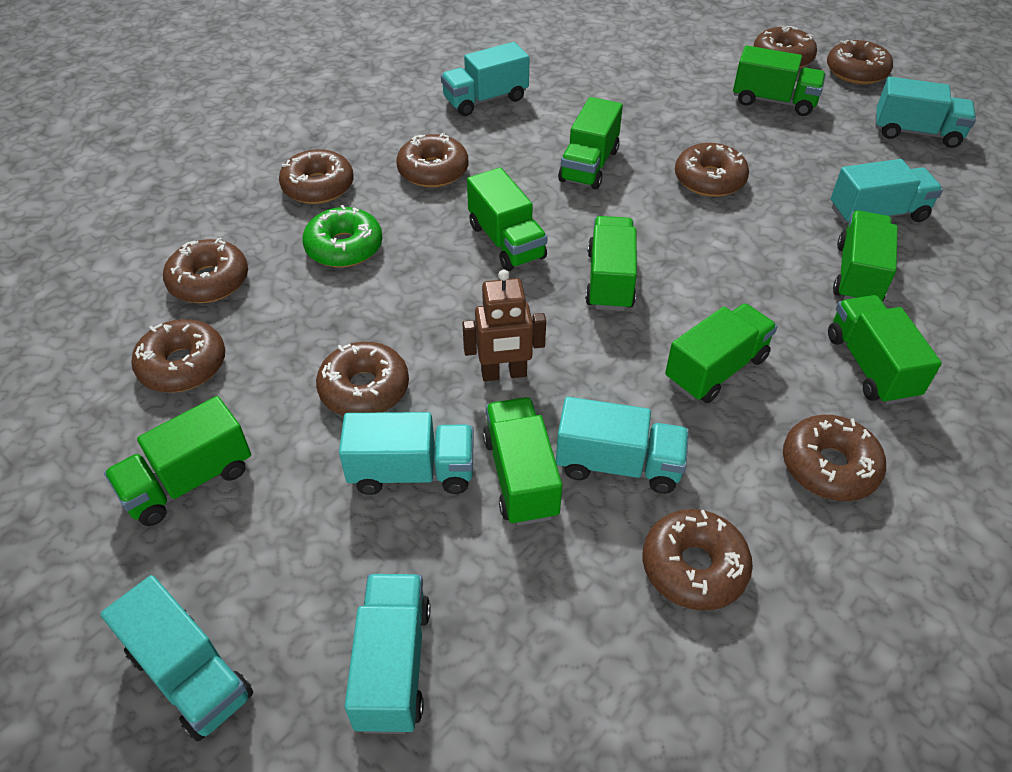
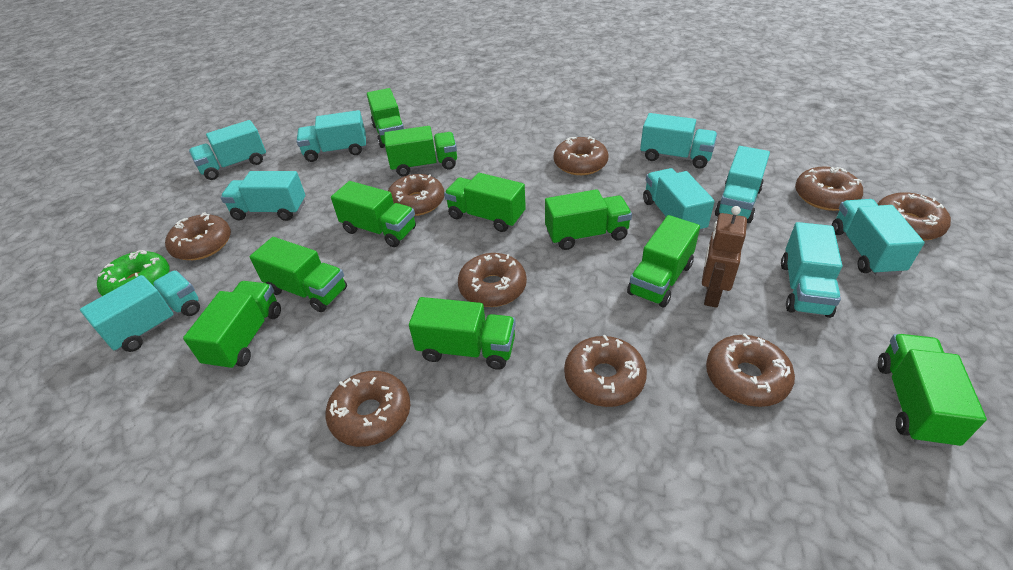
brown donut: [131,319,225,393] [163,238,248,303] [279,149,354,204] [316,342,409,416] [396,133,468,187] [643,509,753,611] [675,143,749,197] [753,26,817,69] [783,415,886,501] [827,40,893,85] = 10 -> [165,212,231,260] [325,371,410,447] [388,174,444,216] [458,253,527,307] [554,136,608,175] [564,335,647,407] [706,333,795,407] [795,166,863,211] [877,192,951,241] = 9
green truck: [104,396,251,526] [467,168,548,271] [483,397,562,526] [558,97,623,189] [585,216,637,311] [665,304,777,403] [733,46,826,116] [828,295,942,405] [833,210,898,302] = 9 -> [183,281,281,370] [250,237,347,312] [331,181,416,247] [367,88,404,148] [384,126,457,176] [409,297,516,370] [444,173,526,232] [545,189,632,250] [627,215,700,308] [878,334,987,448] = 10
turquoise truck: [100,575,253,741] [339,412,474,495] [345,574,431,734] [441,42,530,116] [556,397,689,494] [831,159,943,224] [876,77,976,148] = 7 -> [80,271,200,352] [189,120,266,180] [221,171,306,221] [296,110,366,162] [640,113,717,169] [643,168,715,233] [715,146,770,223] [781,222,843,318] [832,199,925,276] = 9

